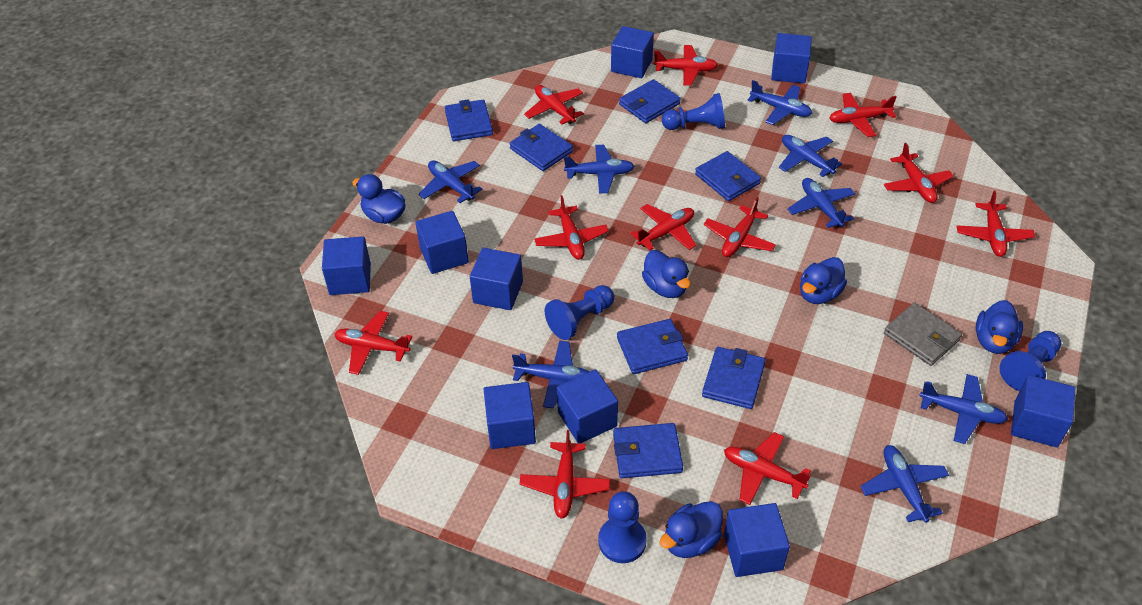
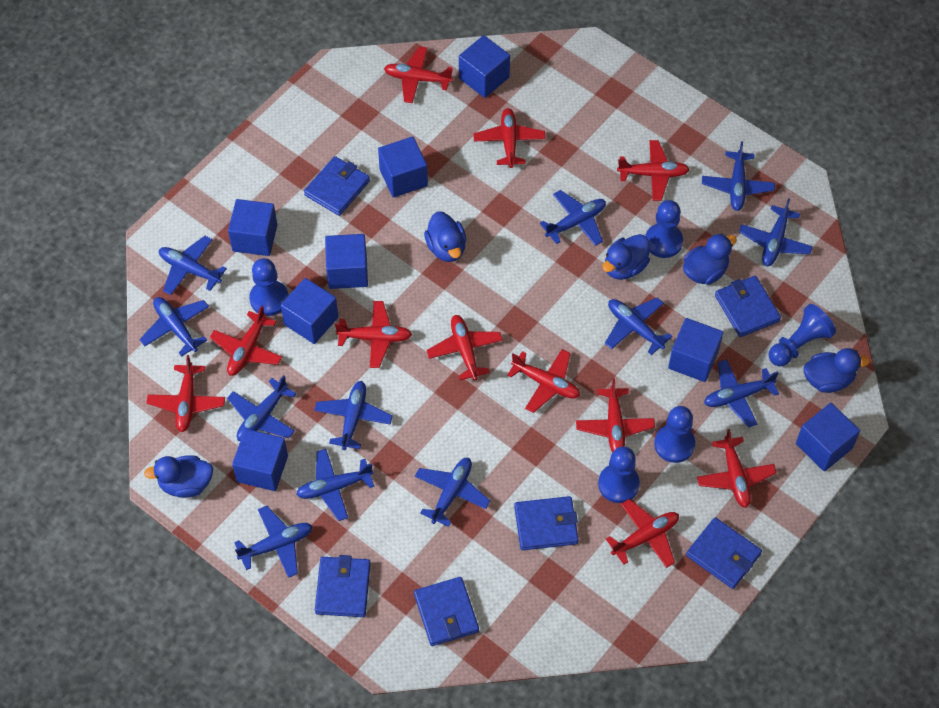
blue cube: [322,236,371,295] [415,211,469,274] [470,248,523,310] [483,382,536,449] [557,369,618,444] [611,26,654,78] [724,503,790,577] [771,33,812,84] [1011,375,1075,447] = 9 -> [228,199,277,256] [232,429,288,491] [281,278,338,344] [325,234,368,289] [378,137,428,198] [459,35,510,98] [668,318,723,382] [796,403,860,471] = 8
blue pawn: [545,285,615,340] [598,491,647,563] [662,93,725,130] [999,331,1061,391] = 4 -> [249,258,288,316] [598,446,640,503] [645,200,683,258] [654,406,695,463] [769,304,836,366] = 5
blue plane: [419,161,483,203] [512,340,590,408] [564,145,635,194] [747,80,812,125] [779,135,842,177] [787,178,855,228] [860,445,949,523] [919,374,1008,444] = 8 -> [139,297,209,357] [159,236,227,295] [227,375,296,441] [234,506,312,578] [296,449,374,521] [314,381,393,450] [415,458,490,527] [540,190,606,246] [605,297,672,355] [702,141,775,211] [704,359,779,428] [739,198,813,266] = 12
blue wallet: [445,99,493,141] [510,124,573,171] [613,423,683,478] [617,319,688,374] [619,79,680,123] [695,151,761,201] [702,347,766,409] = 7 -> [304,156,370,216] [315,555,371,617] [414,577,479,646] [514,496,579,550] [686,517,762,589] [715,276,781,337] = 6
grey wallet: [884,303,962,366] = 1 -> none = 0

